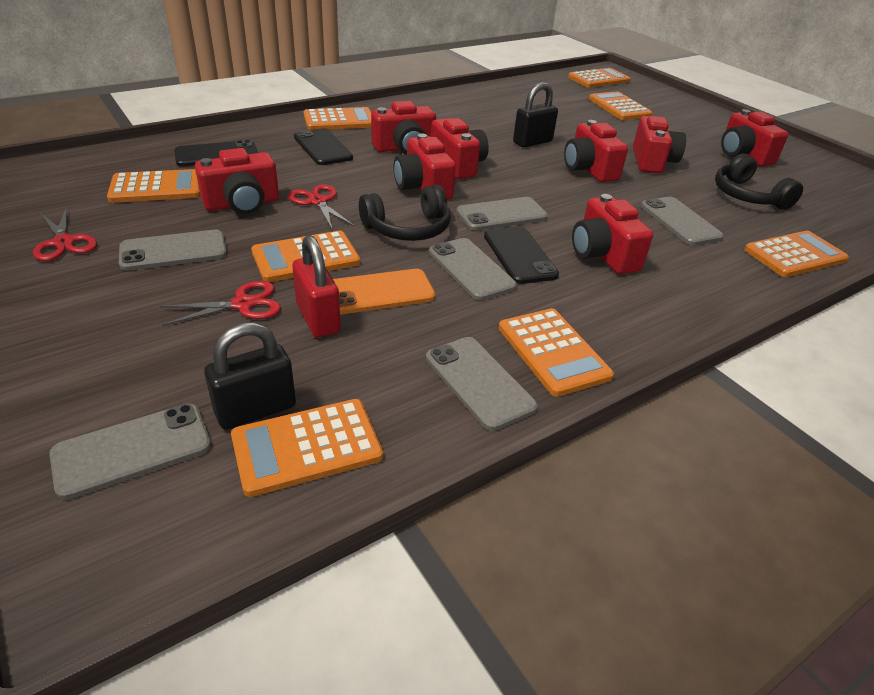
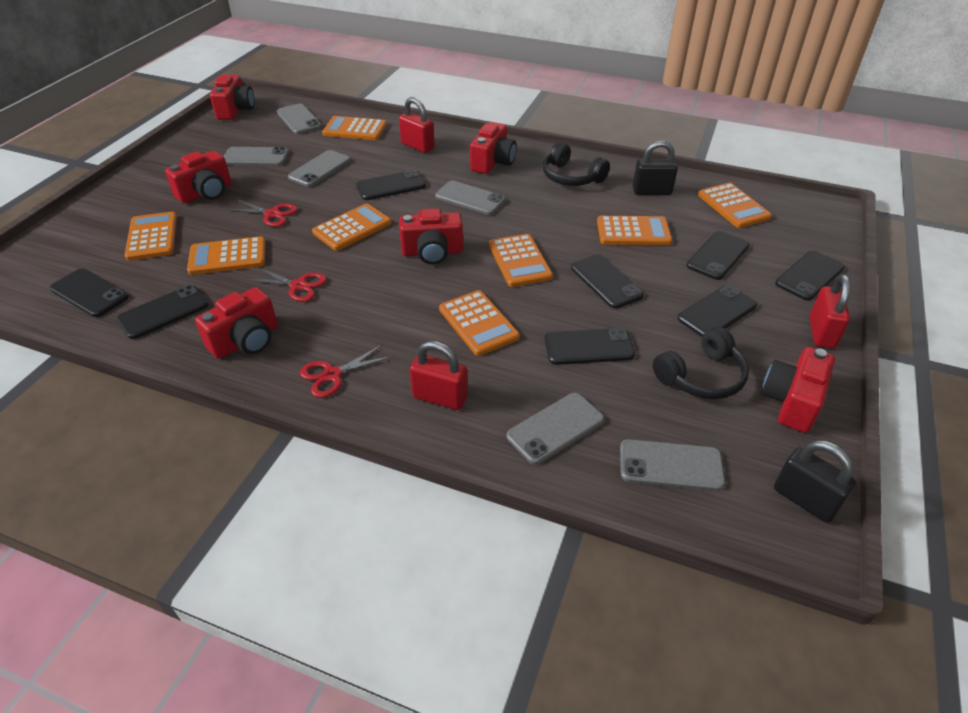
black phone: [174,140,258,167] [294,128,353,165] [484,226,559,284] = 3 -> [50,268,129,317] [117,285,209,339] [356,170,426,200] [545,328,635,365] [571,254,644,309] [677,285,757,337] [687,231,750,280] [775,251,845,301] = 8
orange phone: [333,269,435,314] = 1 -> none = 0
red camera: [195,148,279,214] [371,101,436,154] [393,133,456,200] [431,118,489,179] [564,120,628,182] [572,194,653,274] [633,116,686,173] [721,109,788,167] = 8 -> [165,151,231,203] [195,287,278,359] [210,75,255,120] [399,208,463,265] [470,122,517,174] [761,347,835,433] = 6
red padlock: [292,235,341,338] = 1 -> [399,97,435,153] [410,341,468,410] [809,274,851,348] = 3

